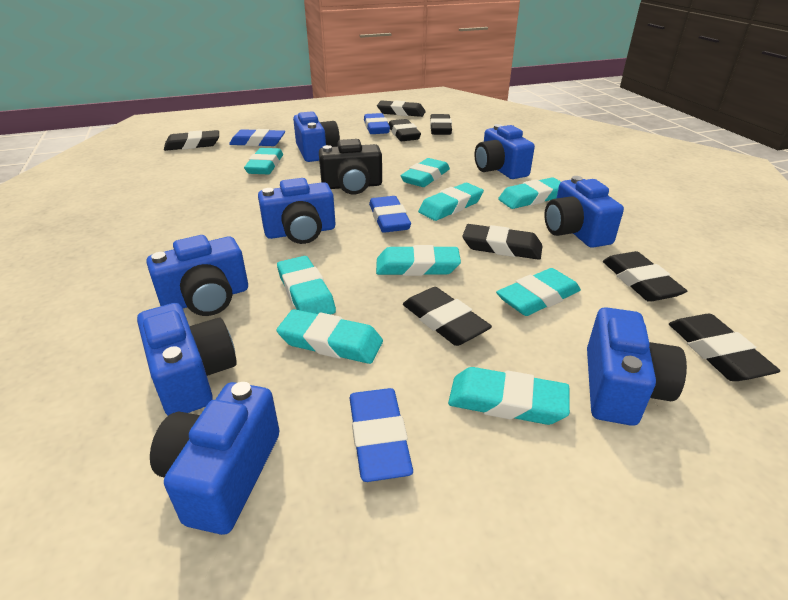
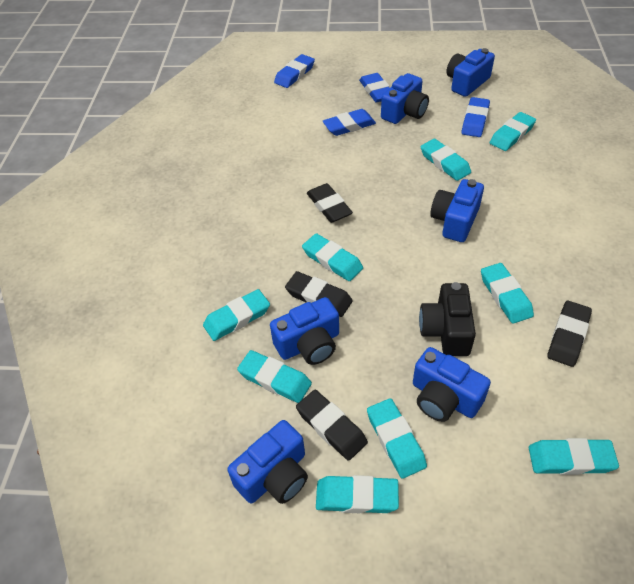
black eraser: [164,130,219,151] [377,100,426,117] [389,119,421,141] [403,287,492,346] [430,114,452,135] [462,224,542,260] [603,251,687,302] [669,314,780,381] = 8 -> [285,271,353,317] [296,390,368,461] [307,183,353,223] [547,301,592,367] = 4
blue camera: [137,303,237,416] [146,235,248,316] [150,382,280,535] [258,178,336,244] [293,111,340,162] [474,124,535,179] [544,176,624,248] [587,307,687,426] = 8 -> [227,420,308,504] [270,297,339,365] [381,73,429,124] [413,347,491,422] [430,179,484,242] [447,48,495,97] = 6

